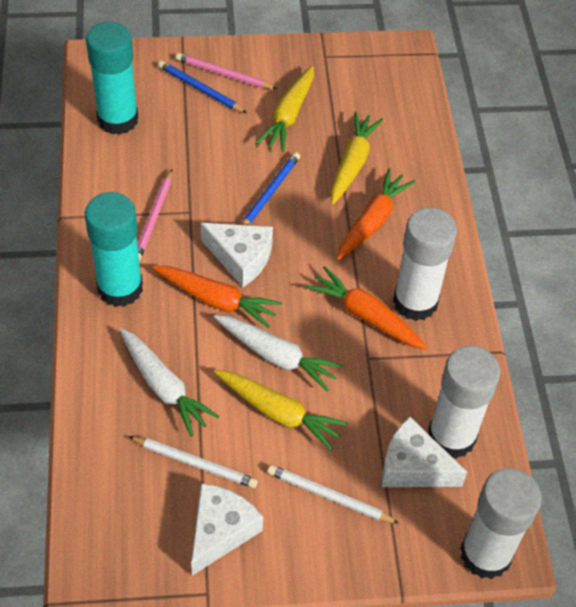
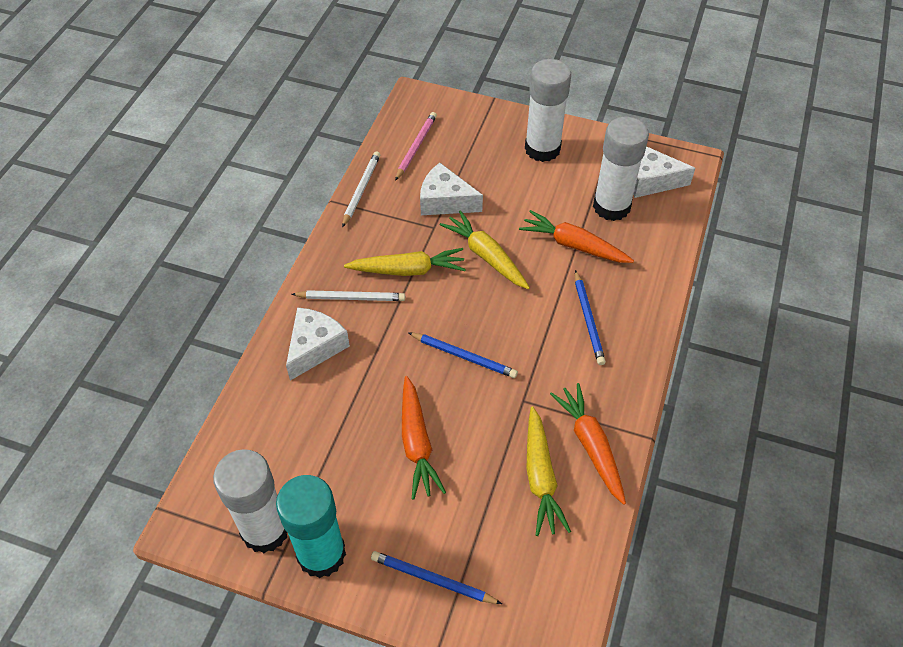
blue pencil: [158,61,247,113] [241,152,300,225] = 2 -> [371,551,502,604] [408,332,518,378] [575,270,606,365] = 3
pink pencil: [137,169,172,261] [176,53,277,89] = 2 -> [395,112,437,181] = 1
turquoise glue stick: [85,192,143,307] [86,22,138,135] = 2 -> [276,475,346,578] = 1
white carrot: [120,328,220,437] [214,315,344,392] = 2 -> none = 0

